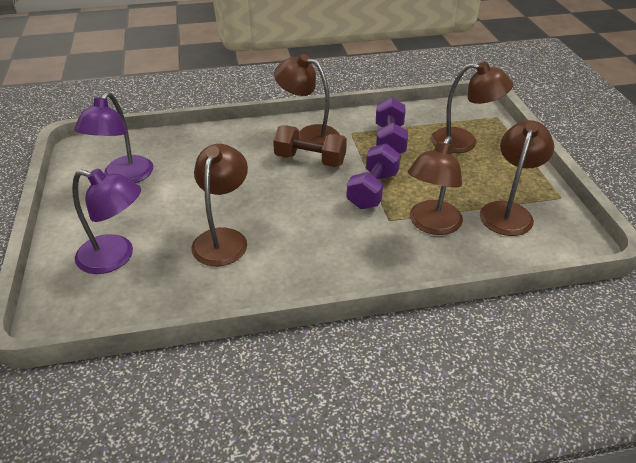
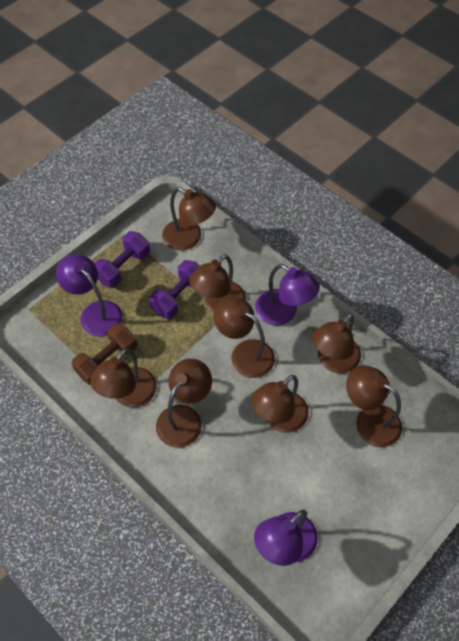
brown lamp: [191,144,248,266] [274,54,340,143] [408,136,463,235] [431,62,513,153] [480,120,554,236] = 5 -> [90,349,157,408] [156,358,212,448] [162,187,216,251] [189,254,246,313] [213,297,275,378] [251,375,309,433] [312,313,361,373] [346,365,402,447] = 8
purple lamp: [72,169,141,274] [74,92,153,183] = 2 -> [56,254,123,337] [254,510,318,566] [255,264,320,325] = 3

